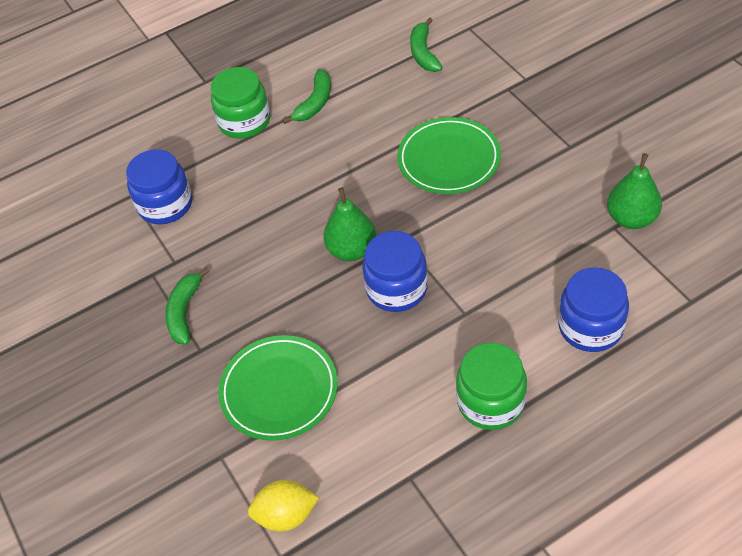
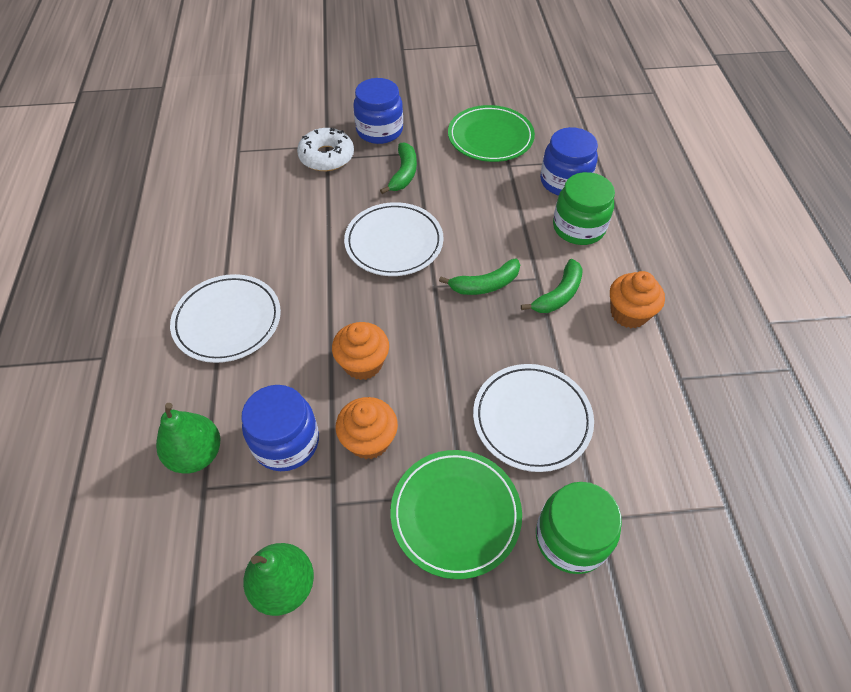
orange cupcake: none = 0 -> [332,322,389,380] [335,397,398,459] [610,271,665,328] = 3
white donut: none = 0 -> [297,128,354,171] = 1
white plate: none = 0 -> [170,274,281,363] [344,202,443,276] [473,364,594,472] = 3
yellow lemon: [248,480,319,531] = 1 -> none = 0

